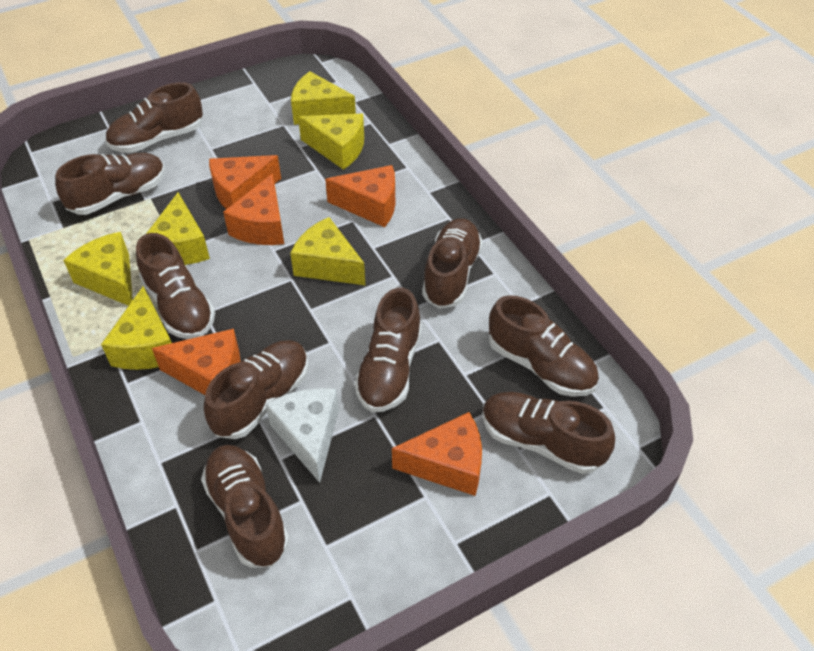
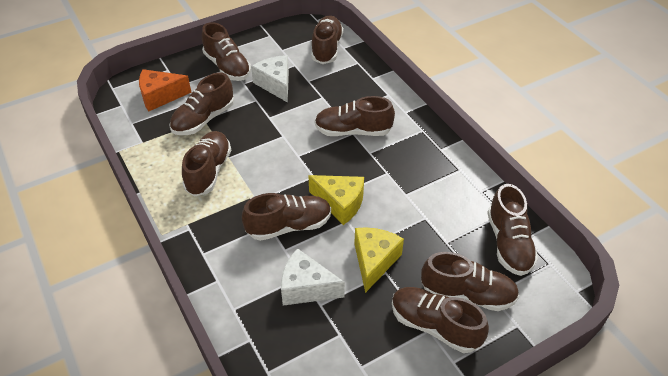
orange cheese: [152,329,241,395] [209,155,281,209] [223,173,284,245] [325,165,395,227] [392,412,482,496] = 5 -> [139,69,192,112] = 1
white cheese: [266,388,339,483] = 1 -> [251,55,289,103] [281,249,345,306] = 2
yellow cheese: [63,232,133,306] [101,287,172,370] [146,192,210,265] [290,217,366,286] [291,71,356,125] [298,114,364,170] = 6 -> [308,175,364,225] [354,227,404,293] = 2

